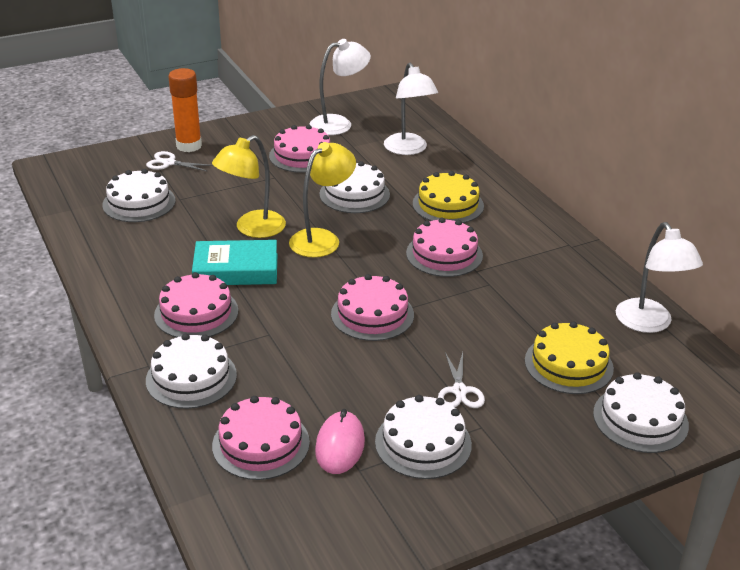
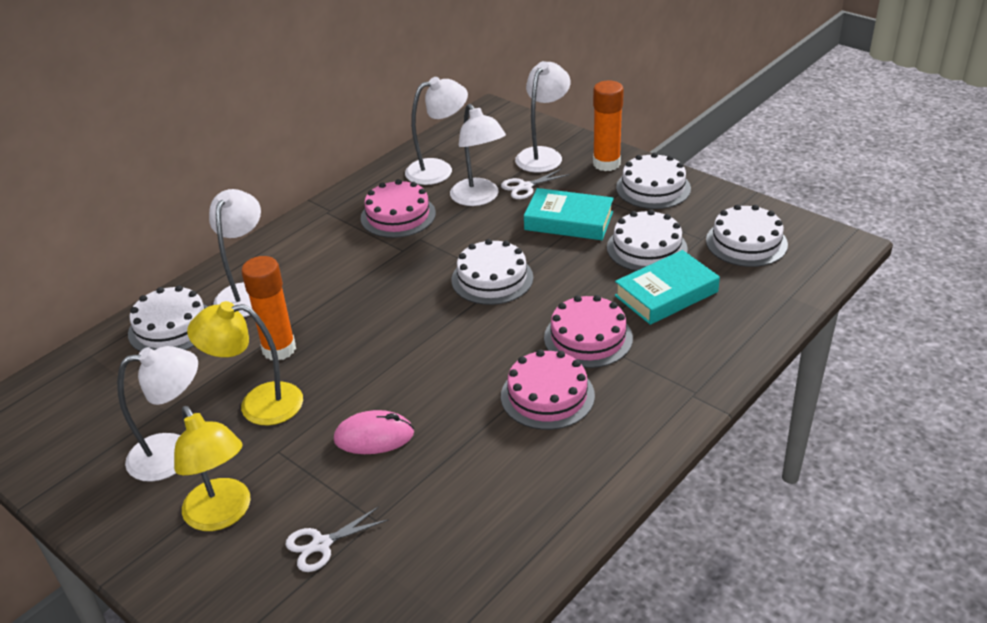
orange glue stick: [168,68,202,152] = 1 -> [241,256,296,360] [593,81,624,171] = 2
pink cake: [154,272,238,338] [212,396,310,480] [269,125,330,173] [331,274,414,341] [406,218,483,277] = 5 -> [361,179,436,238] [501,349,595,430] [544,295,633,368] = 3
turquoise book: [192,240,277,285] = 1 -> [524,188,614,240] [615,250,720,325] = 2
white lamp: [309,39,371,135] [384,63,438,155] [616,222,703,333] = 3 -> [117,346,198,482] [209,189,261,317] [405,77,468,185] [450,104,506,206] [515,61,571,172] = 5
yellow cake: [413,171,484,223] [525,321,614,394] = 2 -> none = 0

